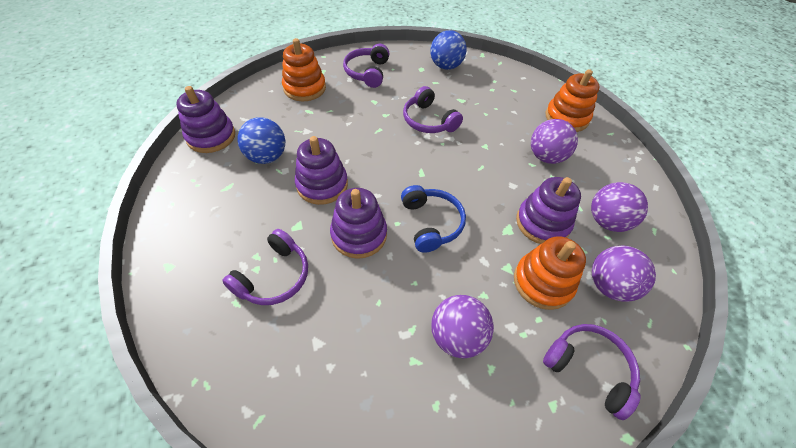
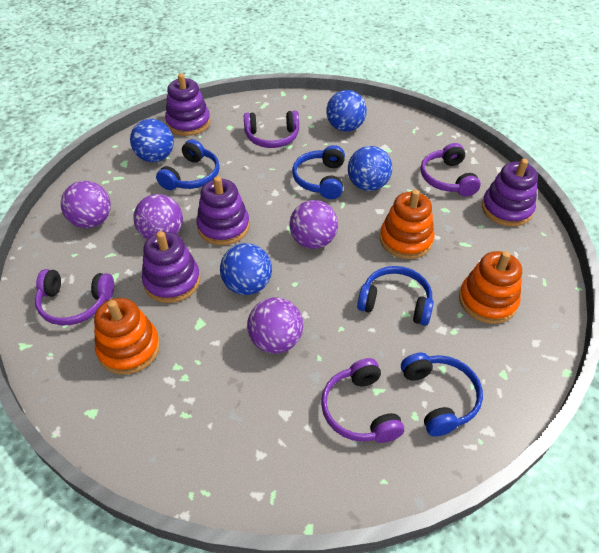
blue ball: [238,117,285,164] [430,30,467,70] = 2 -> [130,119,174,162] [220,243,272,295] [326,90,367,132] [348,146,392,191] = 4
blue headphones: [401,185,466,253] = 1 -> [156,139,220,190] [292,145,345,199] [357,266,434,326] [401,353,483,437] = 4

